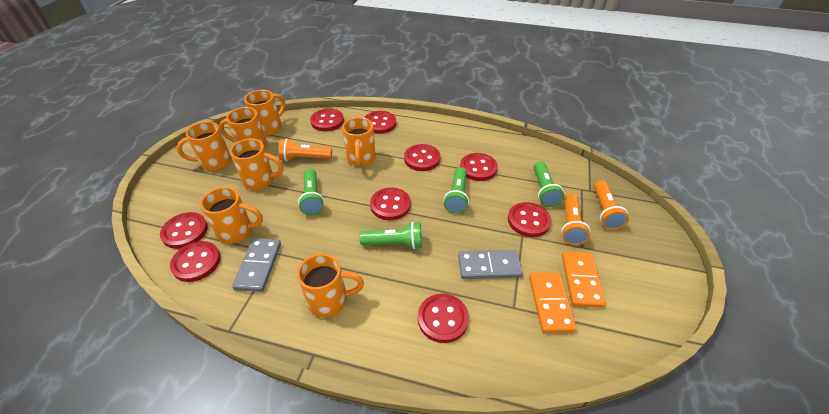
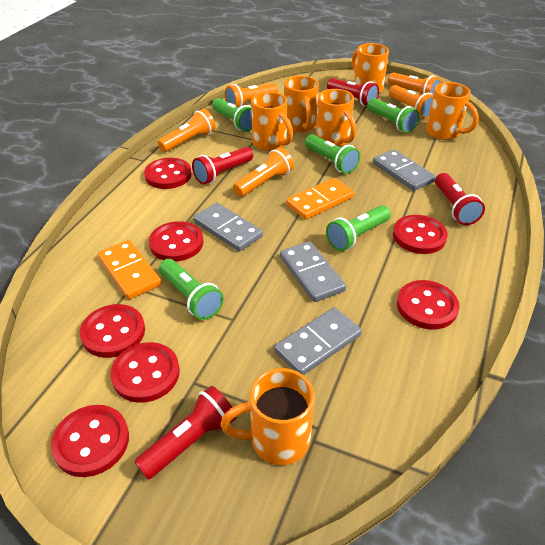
green flashlight: [298,169,324,215] [359,222,422,249] [444,167,469,214] [533,161,564,207] = 4 -> [159,259,224,320] [212,98,252,132] [305,134,360,174] [326,205,391,251] [367,98,419,133] = 5
grey domino: [232,238,281,292] [458,250,523,279] = 2 -> [193,203,263,252] [274,307,362,375] [280,241,346,302] [373,149,436,191] = 4
orange flashlight: [278,139,332,161] [561,194,590,245] [594,180,629,230] = 3 -> [158,109,216,152] [225,83,278,108] [233,147,294,197] [388,72,441,95] [389,85,433,119] = 5
orange mug: [176,121,231,171] [200,187,263,244] [219,107,267,148] [230,139,284,190] [244,90,285,136] [297,254,364,317] [342,117,376,166] = 7 -> [220,368,315,465] [251,92,293,151] [284,76,319,133] [316,89,356,147] [352,43,389,93] [426,82,479,140] = 6
red button: [160,212,208,249] [170,241,221,282] [310,109,344,131] [364,111,396,134] [370,188,411,220] [404,144,440,171] [418,294,469,343] [460,153,498,181] [508,202,551,237] = 9 -> [51,405,129,477] [80,304,145,358] [110,342,180,403] [144,158,192,189] [149,221,203,262] [393,215,448,254] [397,280,459,330] = 7
red flashlight: none = 0 -> [134,386,237,479] [192,147,253,185] [327,78,379,106] [435,173,485,225] = 4

